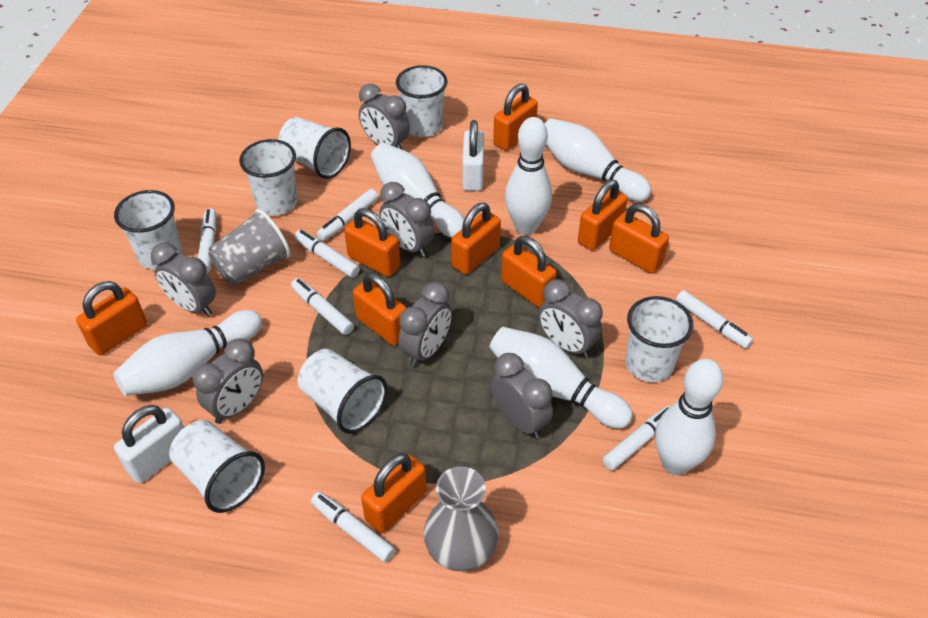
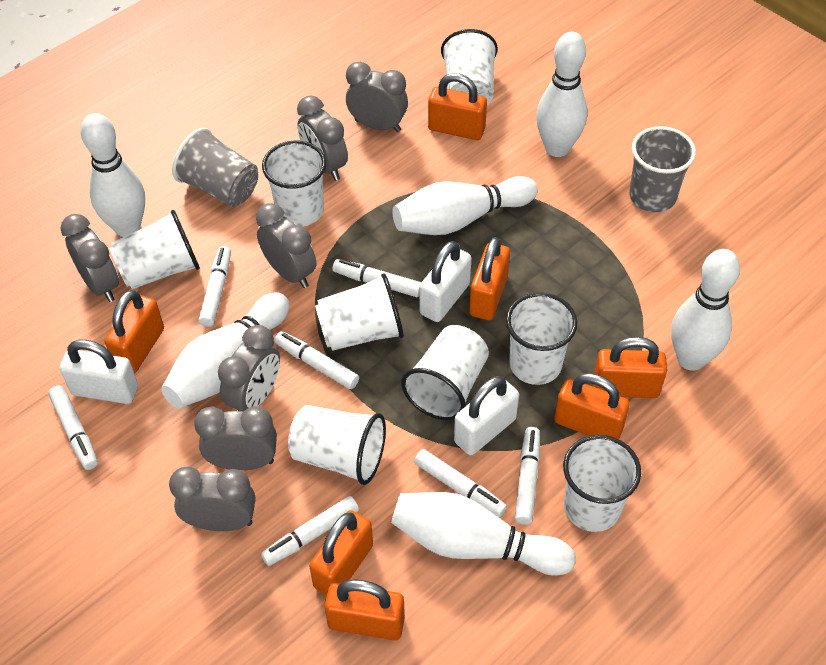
grey cup: [208,209,291,286] = 1 -> [172,128,258,207] [629,126,696,212] = 2
grey vase: [424,466,498,571] = 1 -> none = 0
orange padlock: [76,281,147,355] [344,208,400,277] [353,273,406,346] [361,453,427,533] [451,203,501,274] [493,84,538,151] [501,236,557,308] [578,180,627,251] [609,204,669,274] = 9 -> [105,290,164,373] [309,510,373,596] [324,579,405,640] [428,73,487,140] [469,237,510,320] [554,373,630,439] [593,337,667,398] = 7
white cup: [114,190,182,270] [169,420,265,513] [239,139,298,216] [278,117,351,179] [298,349,388,434] [396,65,447,137] [626,296,693,382] = 7 -> [110,210,200,289] [262,141,326,227] [288,405,386,485] [315,273,403,351] [401,325,489,421] [441,29,498,105] [506,292,577,385] [563,435,641,532] = 8
white padlock: [114,405,184,483] [462,120,484,191] = 2 -> [60,339,138,404] [419,241,471,322] [454,376,519,455] = 3

